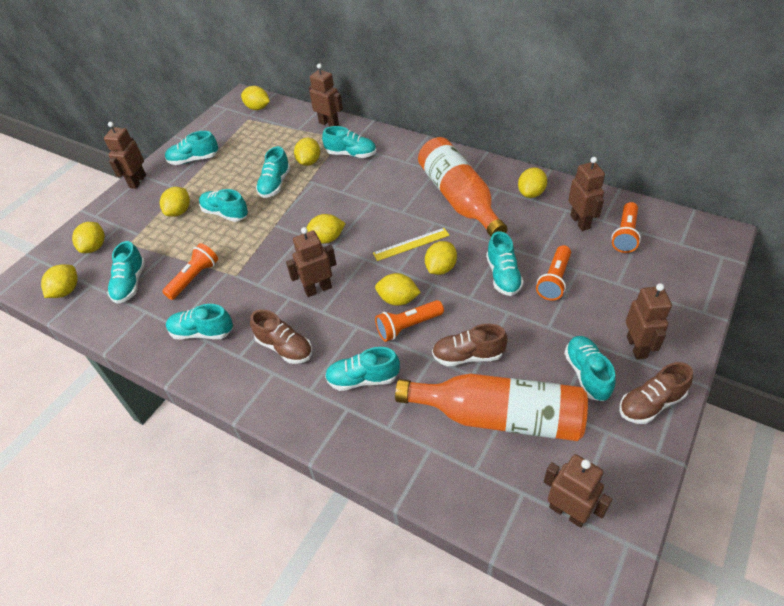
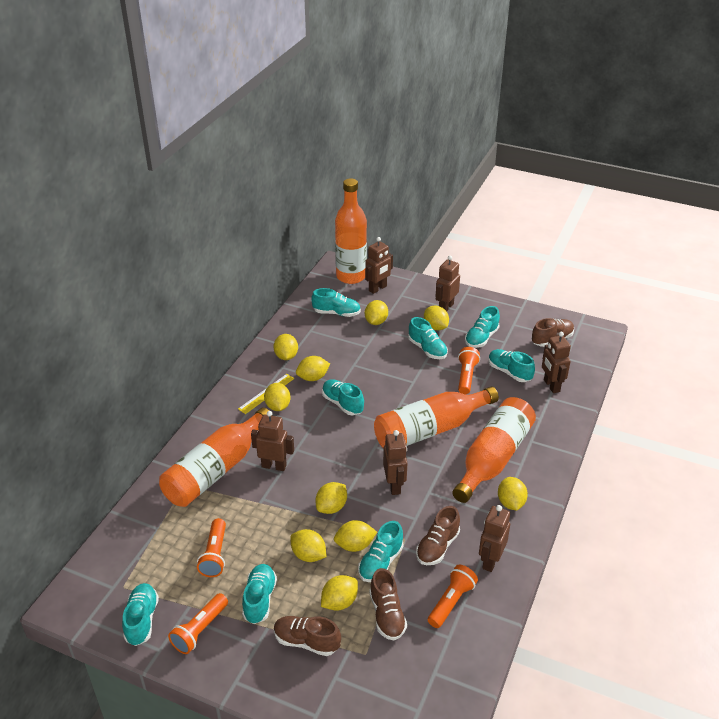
brown shoe: [250,309,312,364] [432,324,507,366] [619,362,693,424] = 3 -> [274,616,341,656] [369,568,407,640] [416,506,460,565] [532,318,574,347] = 4
orange bottle: [395,373,588,441] [418,137,508,237] = 2 -> [159,407,269,507] [335,178,367,284] [374,387,499,449] [452,397,536,503] = 4
turquoise shoe: [107,241,145,304] [165,131,218,165] [166,304,233,340] [199,189,248,222] [256,146,290,198] [322,126,376,158] [325,347,400,391] [486,231,524,296] [564,336,616,401] = 9 -> [122,583,159,646] [242,564,277,624] [311,288,361,317] [322,379,364,416] [358,521,404,582] [409,317,448,359] [465,306,500,348] [488,349,535,382] = 8
yellow lemon: [41,264,78,298] [72,222,105,253] [160,187,190,217] [241,86,270,110] [294,138,320,166] [306,214,346,244] [375,273,421,306] [425,241,457,275] [518,167,547,198] = 9 -> [264,383,291,411] [273,334,298,360] [290,529,327,562] [296,356,330,381] [315,482,347,514] [321,575,358,611] [334,520,377,552] [365,300,388,325] [424,306,449,330] [498,477,528,510] = 10

